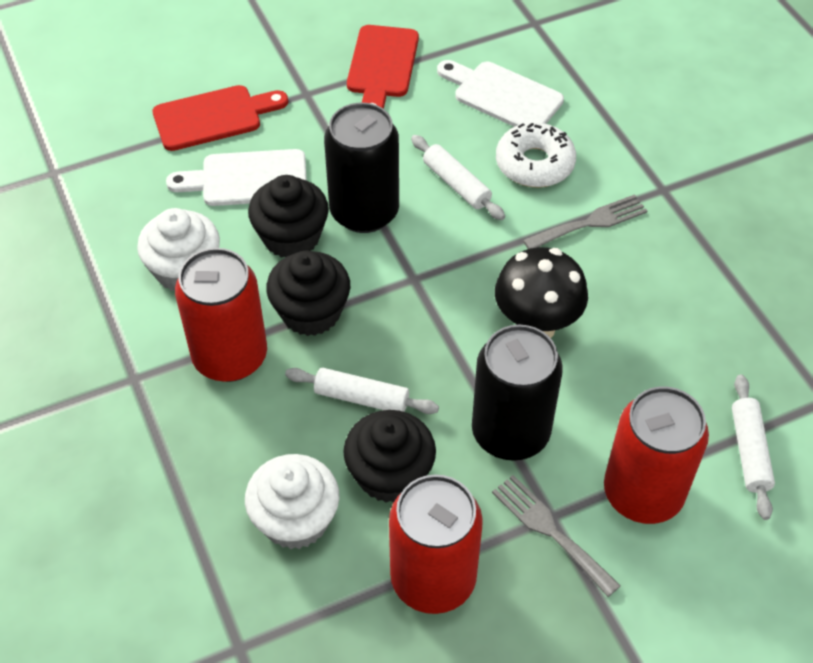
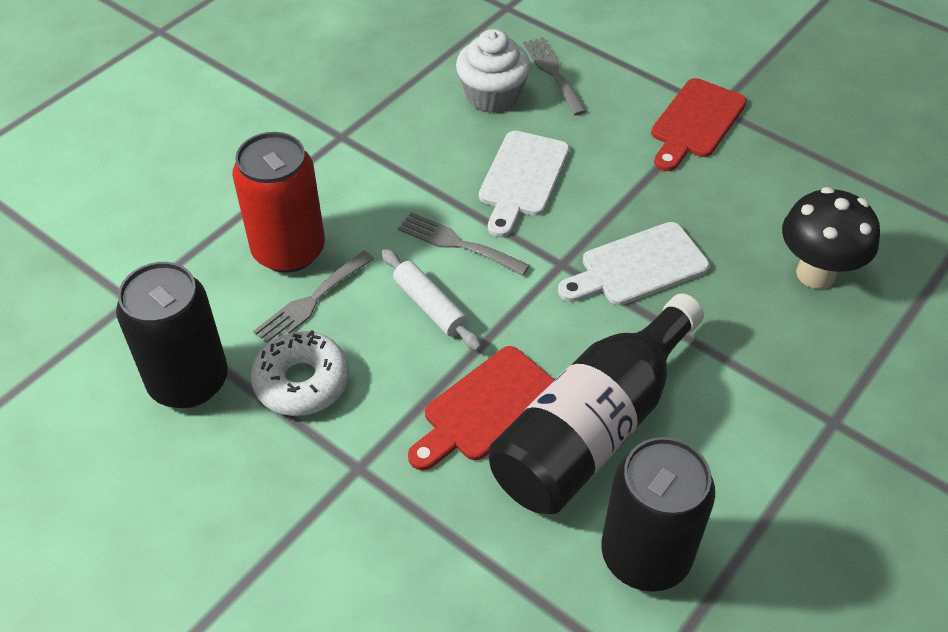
black bottle: none = 0 -> [489,293,704,514] = 1
black cupcake: [248,175,329,257] [266,250,350,336] [343,410,436,503] = 3 -> none = 0
grey fork: [492,475,621,597] [523,194,647,249] = 2 -> [253,251,374,343] [398,212,530,276] [523,37,587,115] = 3
red can: [175,248,267,382] [389,474,483,614] [604,386,709,524] = 3 -> [232,132,325,273] = 1
white cupcake: [137,208,220,291] [245,454,339,549] = 2 -> [456,29,531,113] = 1
white rolling pin: [285,368,439,414] [411,135,505,220] [732,375,775,520] = 3 -> [382,249,482,351] = 1

